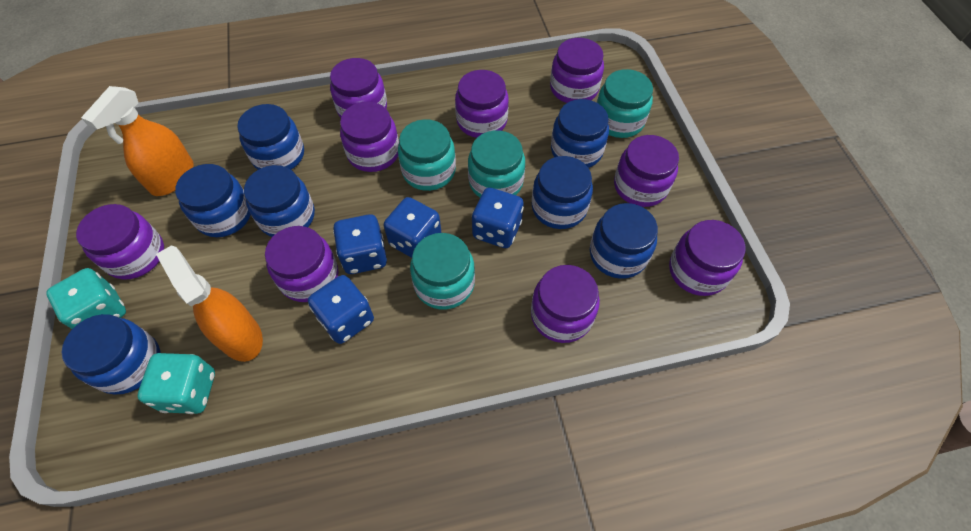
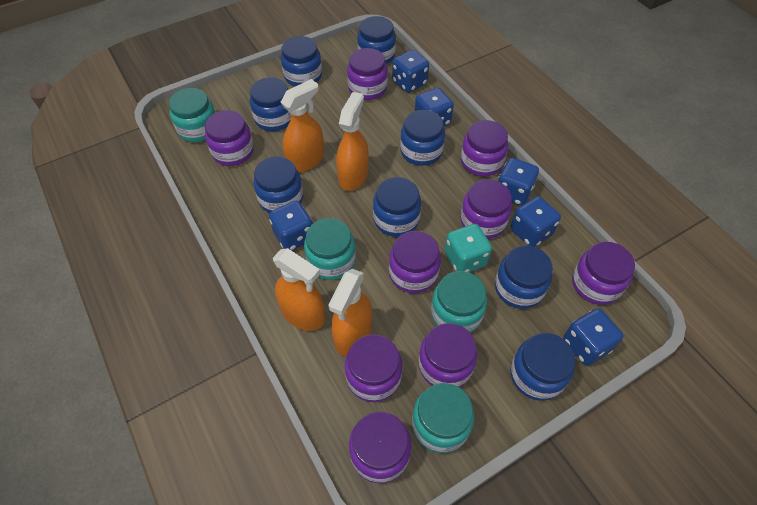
blue dice: [308,275,374,344] [333,214,387,274] [384,197,442,258] [472,187,524,248] = 4 -> [269,201,313,251] [392,50,429,93] [415,88,454,126] [498,158,539,206] [511,196,561,247] [563,308,623,366] = 6
blue jar: [61,314,161,394] [175,164,251,237] [237,104,304,170] [244,165,315,237] [532,156,593,229] [551,99,609,168] [590,203,658,279] = 7 -> [250,77,291,131] [254,156,303,213] [281,36,322,86] [357,16,396,64] [373,177,421,237] [400,110,445,166] [495,245,553,309] [510,333,575,401] = 8
orange spray bottle: [81,86,194,196] [156,245,263,362] = 2 -> [273,248,325,331] [281,79,324,172] [328,269,372,356] [336,92,369,191] = 4
turquoise dice: [46,268,126,329] [138,353,215,414] = 2 -> [445,224,492,272] = 1

